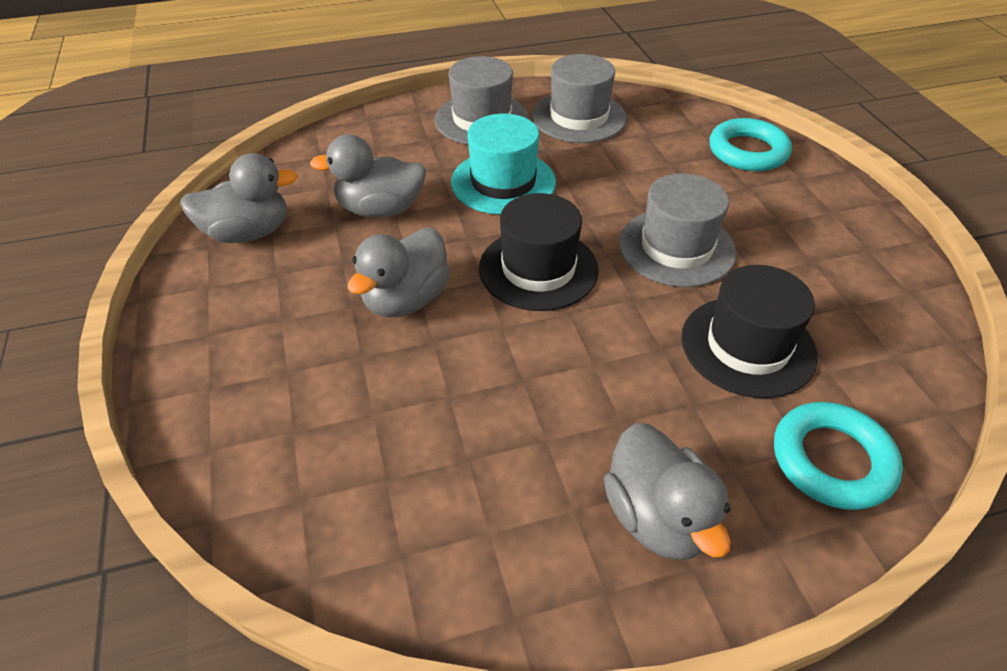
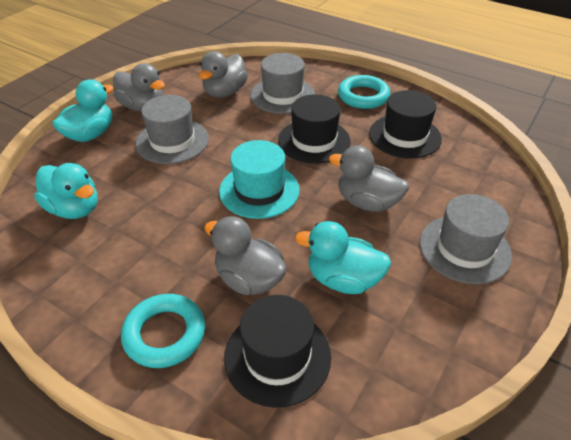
black hat: [479,193,599,311] [681,265,818,398] = 2 -> [224,295,331,408] [278,94,351,164] [369,90,442,159] = 3
turquoise duck: none = 0 -> [34,163,98,219] [52,79,114,142] [295,221,391,294] = 3

